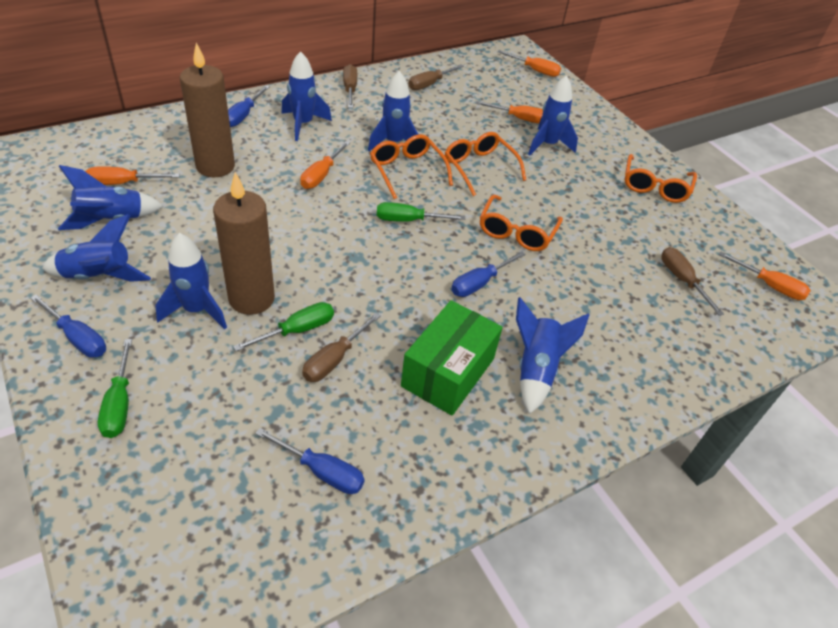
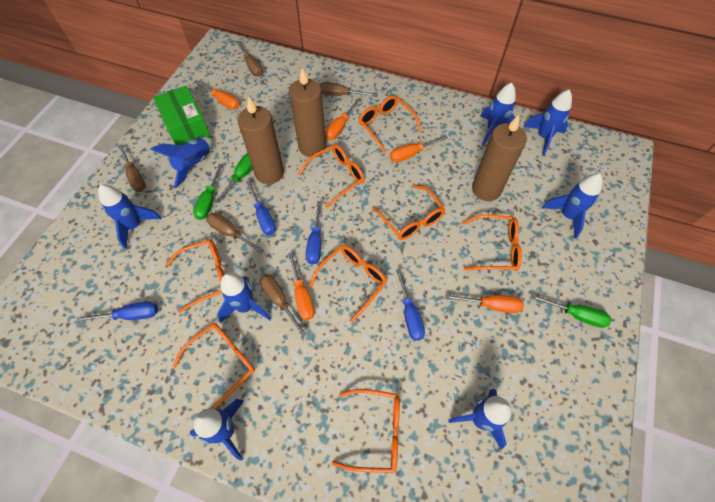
blue rocket: [42,214,151,282] [58,165,163,230] [155,233,227,330] [282,51,332,141] [368,71,419,151] [516,297,589,414] [528,75,578,155] = 7 -> [98,184,161,249] [150,137,213,188] [190,399,244,461] [217,273,271,323] [448,389,511,450] [480,83,516,146] [524,89,572,156] [542,174,603,238] = 8
brown candle: [180,43,235,177] [213,172,275,315] = 2 -> [238,96,284,184] [289,68,326,157] [472,115,527,201] = 3
brown screwdriver: [302,313,381,382] [343,64,357,108] [408,64,464,90] [661,247,724,316] = 4 -> [118,144,146,192] [207,213,264,253] [236,41,263,77] [260,274,306,337] [319,82,377,96] = 5
orange glasses: [370,134,453,199] [445,132,526,196] [480,195,563,251] [625,154,697,203] = 4 -> [166,240,224,313] [173,323,255,409] [298,144,365,208] [309,245,387,323] [332,389,400,473] [358,96,422,153] [372,185,445,240] [462,214,522,271] = 8

